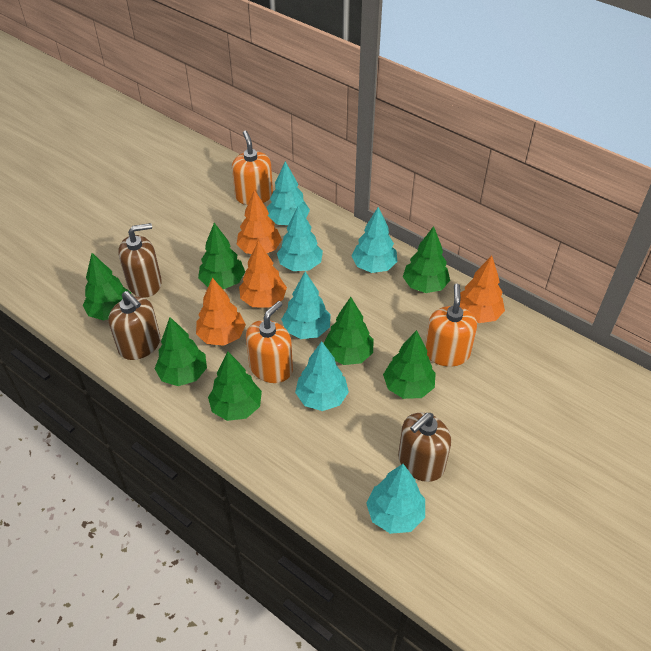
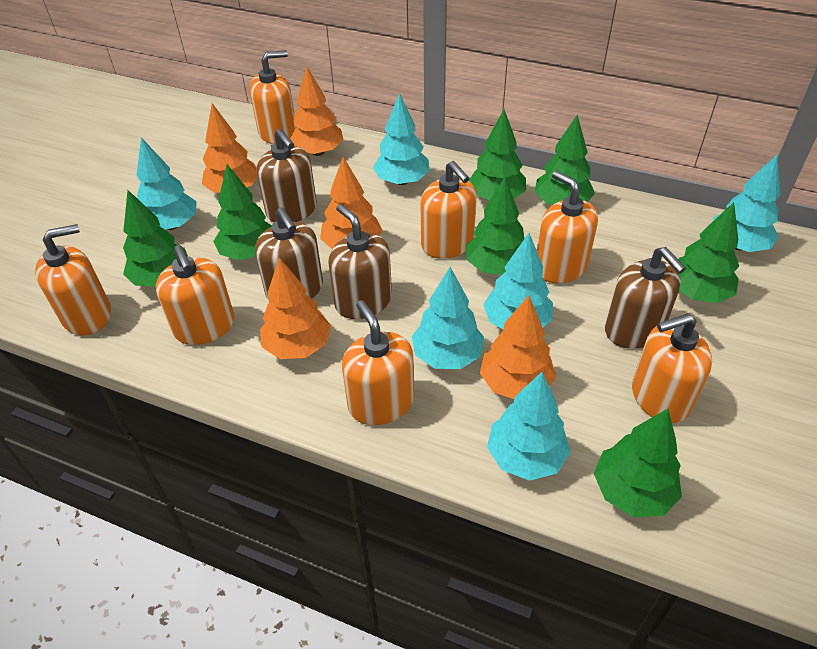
brown soap dispenser: [108,291,160,360] [118,223,162,297] [398,412,451,482] = 3 -> [255,207,323,299] [257,129,317,222] [328,204,392,319] [605,247,686,349] = 4
orange soap dispenser: [232,131,273,205] [246,301,293,383] [425,284,477,367] = 3 -> [35,224,111,336] [155,245,235,345] [249,50,296,145] [342,300,414,425] [421,161,477,259] [537,171,598,283] [632,313,712,423] = 7
orange tree: [196,278,246,346] [237,190,282,254] [239,241,287,308] [460,256,505,323] = 4 -> [202,103,257,193] [260,257,331,359] [290,66,343,156] [320,157,383,249] [480,295,556,399] = 5

